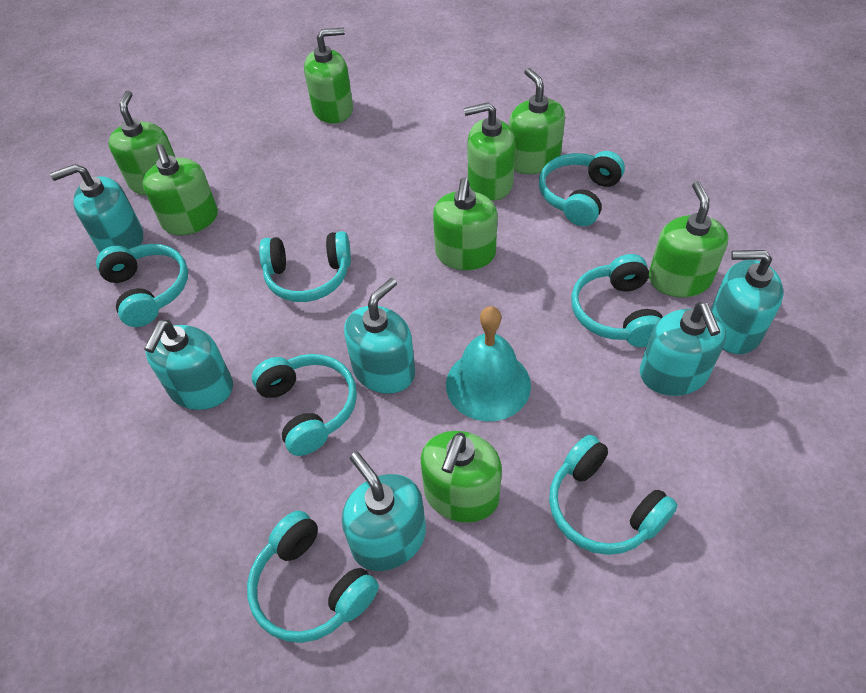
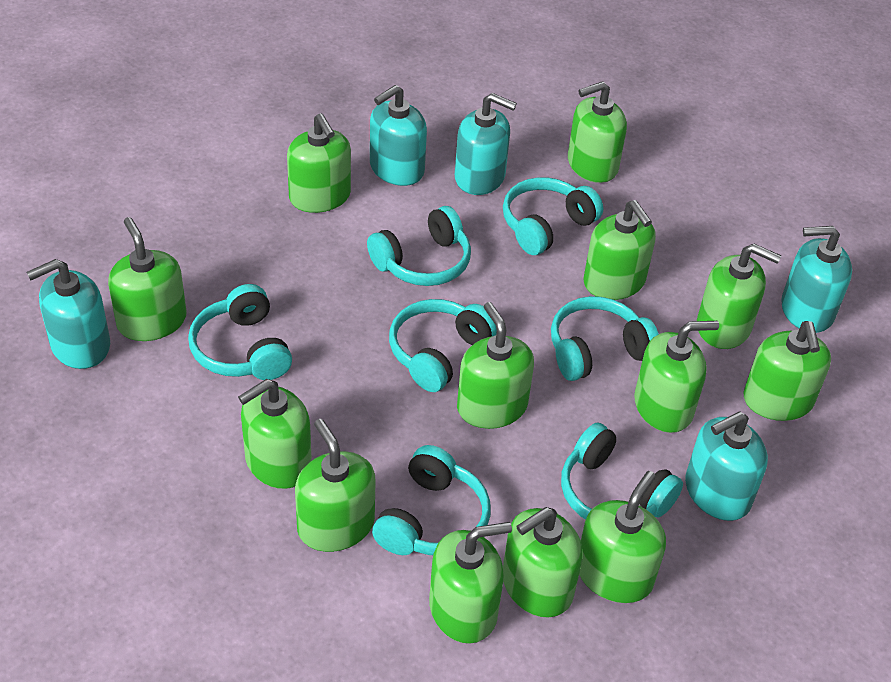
green soap dispenser: [109,91,176,195] [143,144,218,235] [304,28,353,124] [421,431,502,523] [433,178,497,270] [464,102,516,201] [509,68,565,174] [649,181,729,297] = 8 -> [108,217,187,341] [238,379,312,489] [287,113,351,213] [295,419,375,552] [429,522,512,644] [457,302,534,429] [503,507,583,618] [568,81,627,183] [579,471,666,603] [583,200,656,300] [634,321,719,433] [697,244,781,349] [743,321,831,421] = 13
turquoise bell: [446,306,531,421] = 1 -> none = 0
turquoise soap dispenser: [50,164,143,252] [144,320,233,410] [342,452,426,571] [344,278,415,394] [640,302,726,396] [711,250,783,354] = 6 -> [27,259,110,369] [370,85,427,186] [455,93,517,195] [685,412,768,521] [781,226,852,333] = 5

